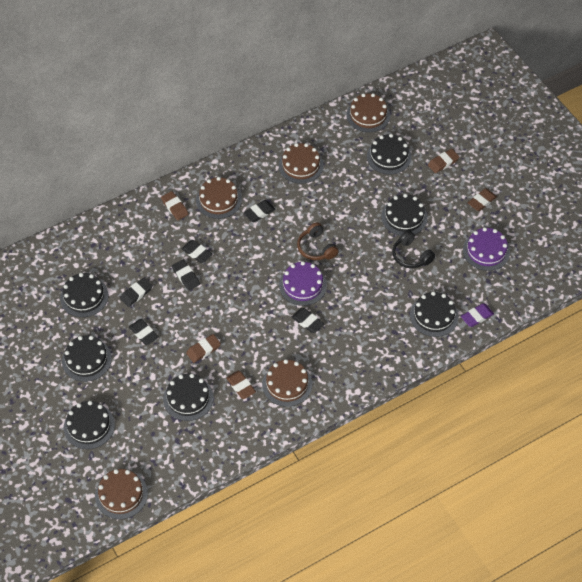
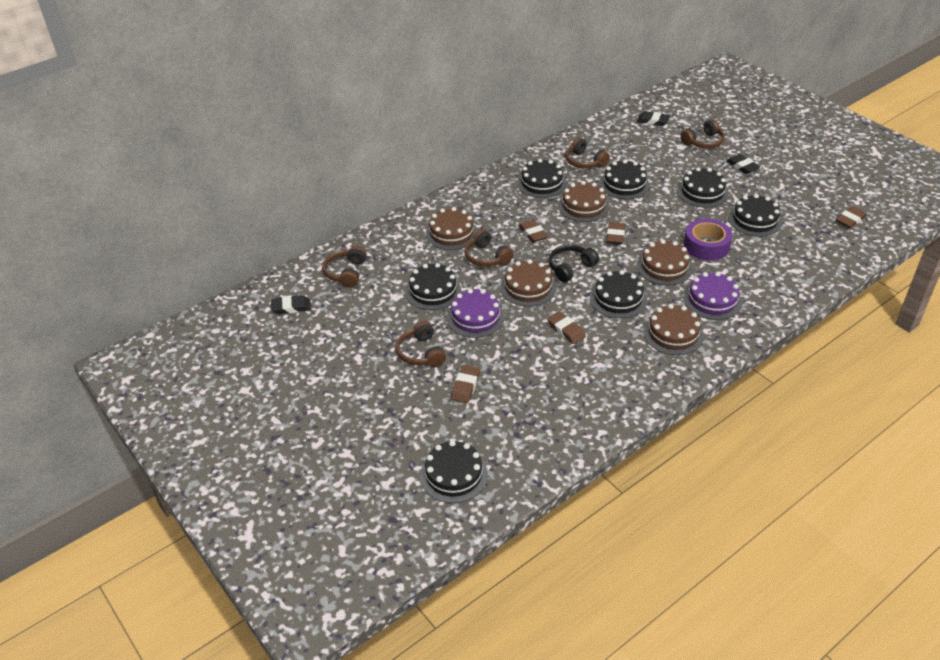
black eraser: [120,278,153,307] [129,319,159,345] [172,260,200,291] [181,240,213,263] [243,200,276,222] [292,308,324,333] = 6 -> [271,295,311,314] [637,111,670,126] [726,154,760,174] = 3
brown headphones: [297,222,339,260] = 1 -> [322,246,367,287] [396,321,446,367] [465,229,514,267] [565,138,610,169] [680,119,725,148] = 5
purple eraser: [461,303,494,327] = 1 -> none = 0
purple tape: none = 0 -> [684,219,732,261] = 1

